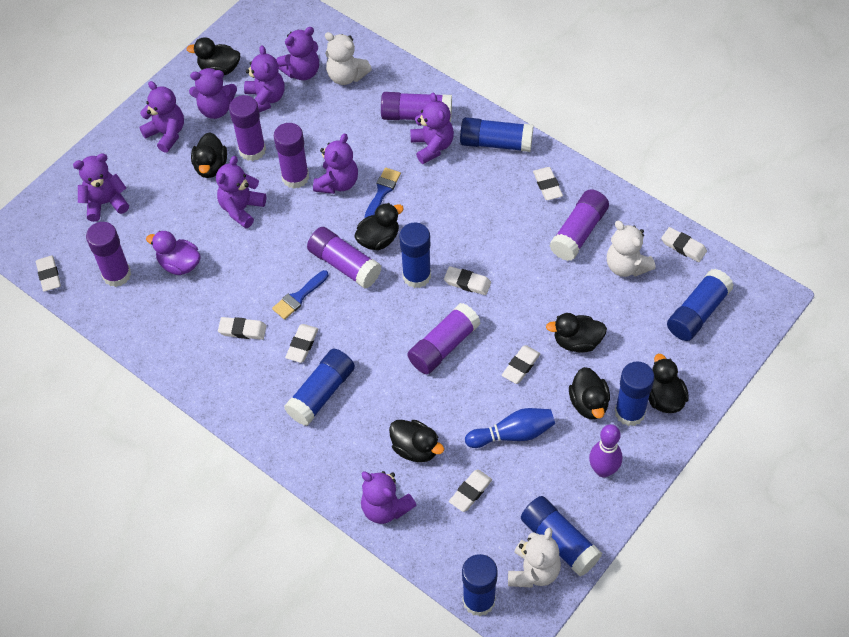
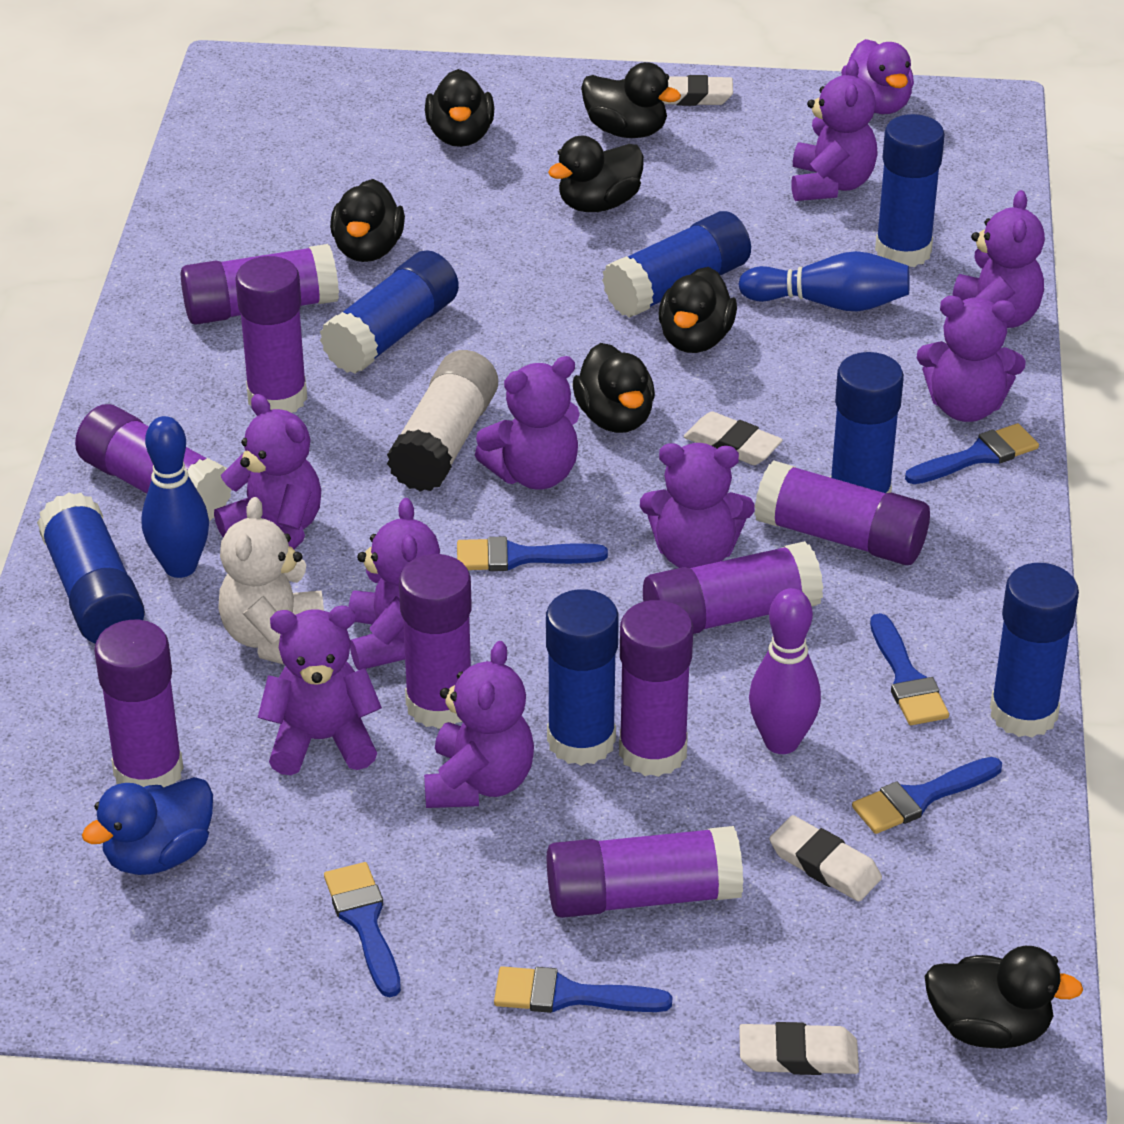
blue bowling pin: [465,408,555,448] = 1 -> [142,416,209,578] [738,251,910,312] = 2
blue brush: [272,270,329,320] [365,168,401,218] = 2 -> [324,862,401,997] [457,536,608,571] [494,966,672,1013] [852,757,1002,834] [870,613,949,725] [905,423,1039,484] = 6
blue duck: none = 0 -> [82,777,213,875] = 1
purple glue stick: [86,222,131,287] [229,95,266,161] [274,123,309,189] [307,227,381,289] [381,92,452,122] [407,303,481,374] [550,189,609,261] = 7 -> [75,404,231,522] [94,620,184,787] [181,244,339,325] [235,256,307,413] [399,554,472,729] [547,826,743,918] [619,600,693,777] [643,541,823,634] [754,460,930,565] = 9
white eraser: [36,255,61,292] [218,317,266,340] [285,324,319,363] [444,266,491,295] [449,469,492,512] [502,345,541,384] [533,167,563,200] [661,227,707,262] = 8 -> [663,75,733,106] [684,411,783,465] [739,1022,859,1075] [769,815,882,901] = 4
white glue stick: none = 0 -> [387,350,498,492] = 1
white teddy bear: [325,32,372,85] [508,528,561,588] [607,221,656,277] = 3 -> [218,497,324,665] = 1

